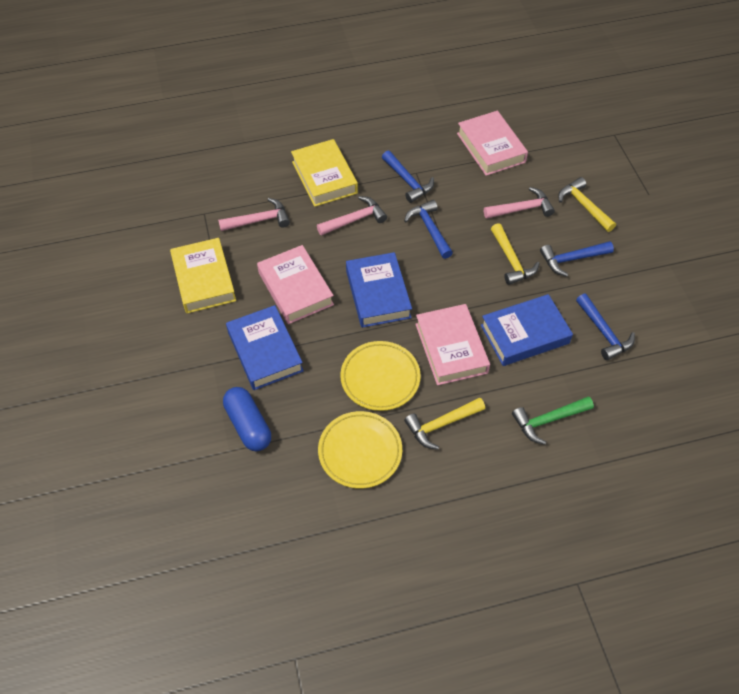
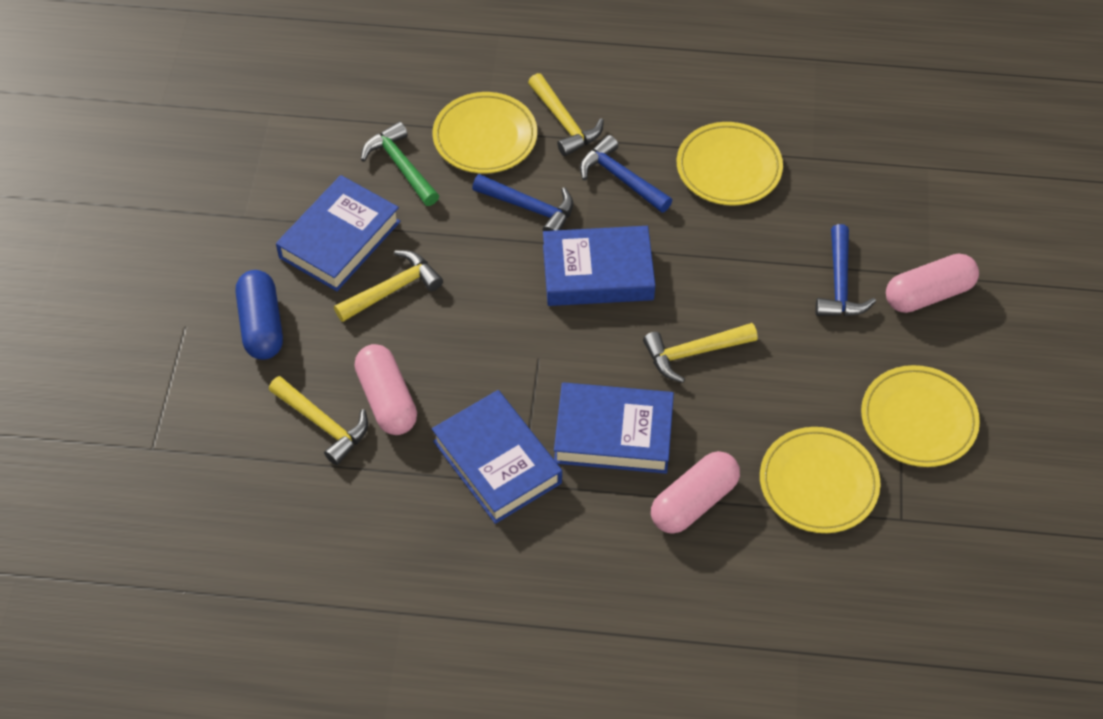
blue book: [226,305,304,390] [346,252,412,328] [481,294,573,366] = 3 -> [276,175,401,291] [432,390,562,524] [543,226,655,306] [554,382,674,474] = 4
blue hammer: [382,151,434,203] [404,200,453,259] [540,241,614,277] [576,294,635,360] = 4 -> [472,174,573,231] [580,135,672,213] [815,224,876,316] = 3
pink book: [257,245,334,324] [415,304,490,385] [457,111,528,176] = 3 -> none = 0
pink capsule: none = 0 -> [355,344,417,435] [651,451,740,534] [886,253,979,313] = 3
pink hammer: [218,198,290,231] [317,196,387,236] [484,187,555,219] = 3 -> none = 0
yellow book: [170,238,236,313] [291,139,358,207] = 2 -> none = 0
yellow hammer: [404,398,485,450] [491,223,540,285] [558,177,616,232] = 3 -> [269,376,368,465] [334,250,443,322] [528,73,604,156] [643,323,758,383] = 4
yellow plate: [318,411,402,489] [340,341,421,411] = 2 -> [432,92,537,173] [677,122,783,206] [760,427,881,533] [861,365,980,467] = 4

